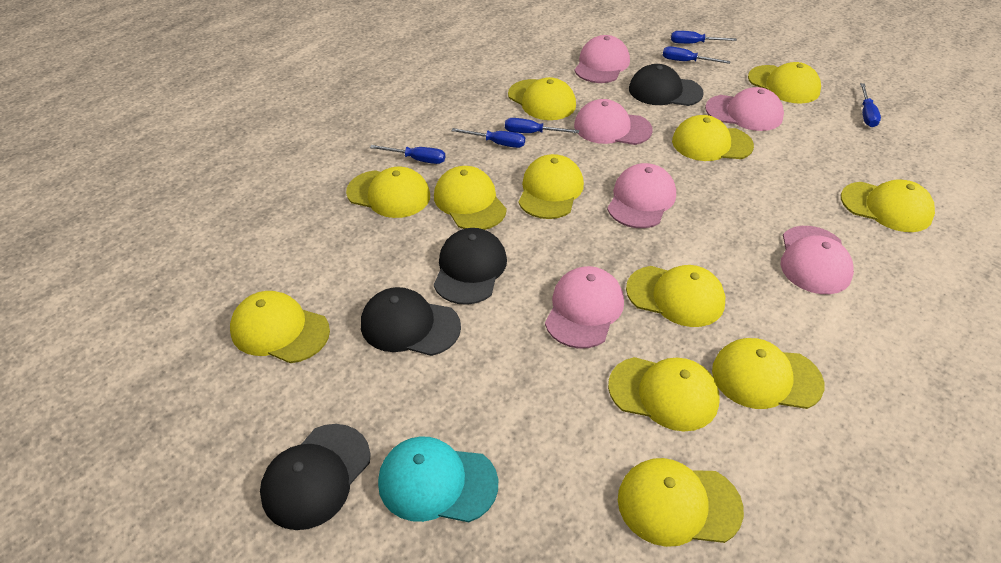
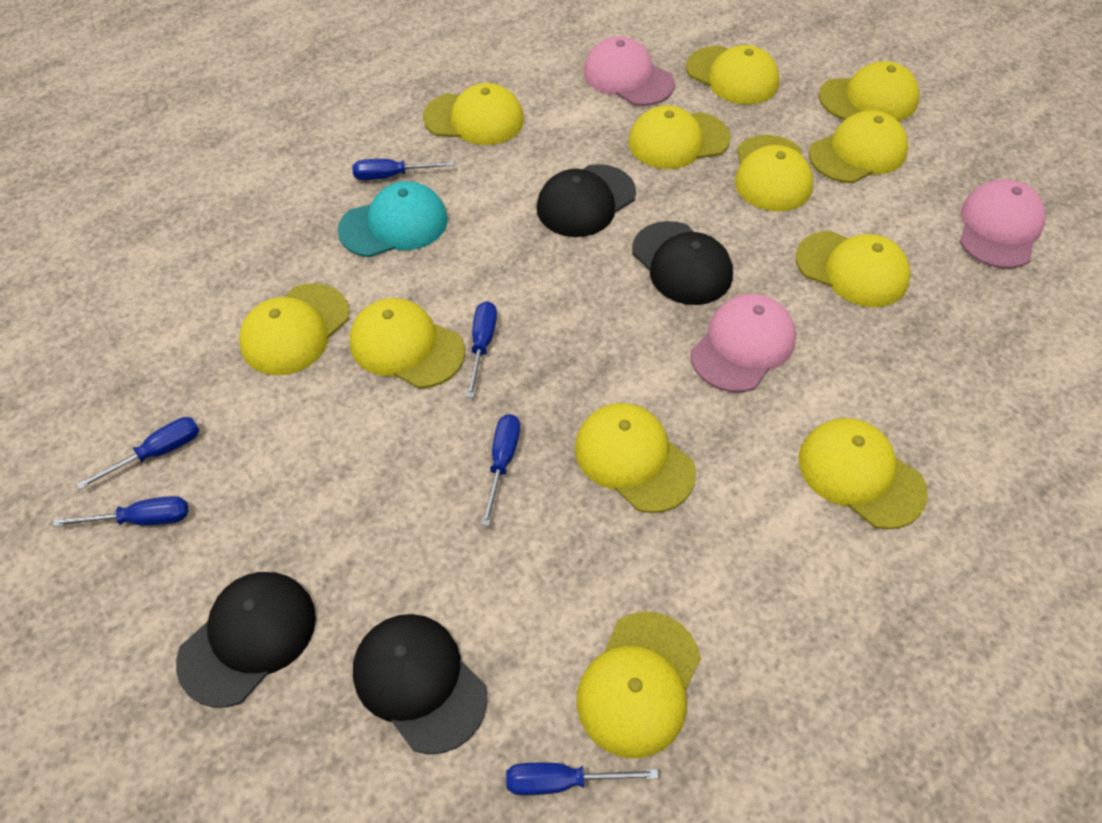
pink cap: [545,266,624,349] [574,35,630,83] [574,99,653,145] [607,163,676,228] [705,87,784,131] [781,226,854,294] = 6 -> [583,36,675,106] [691,294,796,392] [960,179,1045,268] = 3

